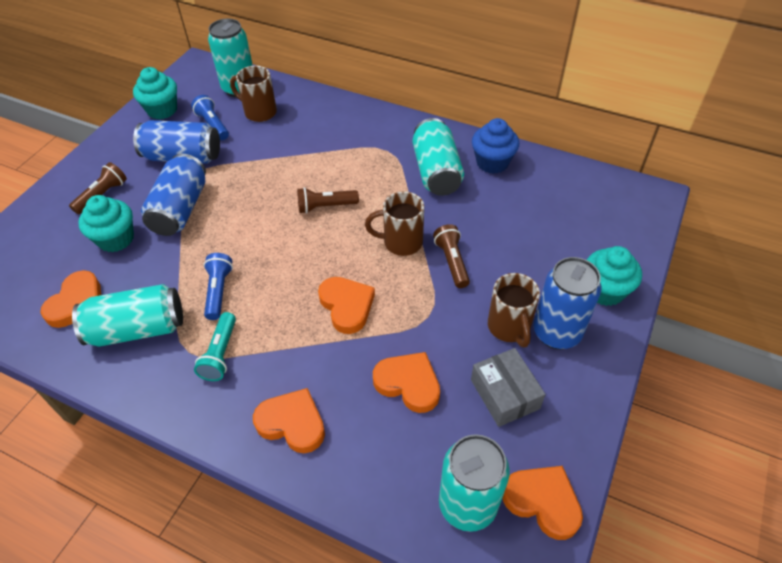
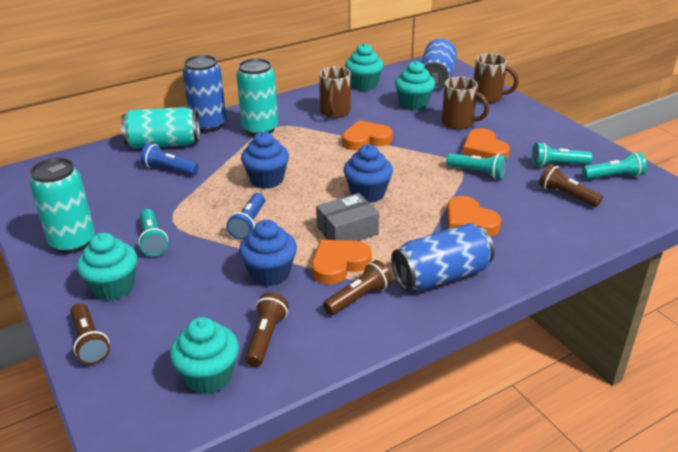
blue cupcake: [472,118,519,174] = 1 -> [239,220,297,287] [241,132,289,189] [343,144,393,203] = 3
brown flashlight: [69,162,127,214] [297,187,359,214] [433,224,470,288] = 3 -> [70,303,110,365] [245,292,288,367] [323,260,392,315] [539,164,603,207] = 4
orange heart: [40,270,101,328] [253,388,325,453] [318,277,375,334] [373,352,440,413] [503,466,583,540] = 5 -> [312,240,372,284] [342,120,393,150] [447,196,501,237] [462,128,510,159] = 4
turquoise can: [72,284,183,347] [208,19,253,97] [413,118,464,196] [439,434,510,532] = 4 -> [30,158,95,254] [121,107,200,148] [237,58,278,136] = 3
turquoise cupcake: [78,195,134,252] [133,67,177,119] [587,246,642,306] = 3 -> [77,233,137,301] [170,317,239,394] [345,43,384,91] [395,61,435,110] = 4
turquoise flashlight: [194,312,236,381] = 1 -> [138,209,168,257] [446,153,507,179] [532,142,593,167] [582,152,647,179] = 4

